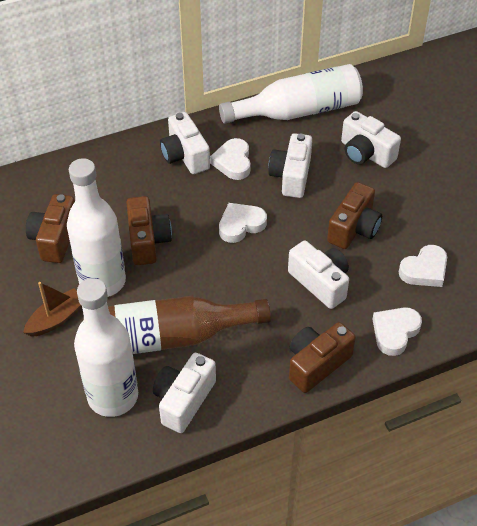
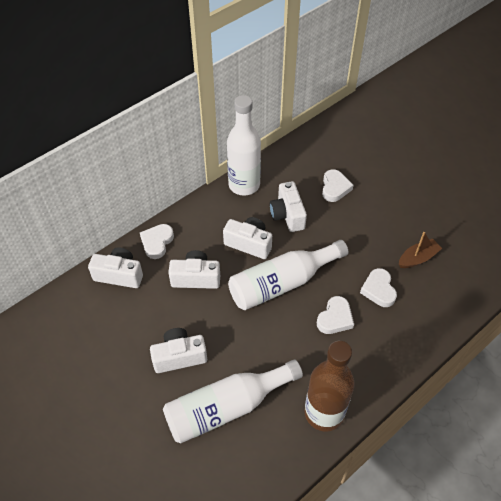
brown camera: [26,194,75,263] [126,196,172,265] [289,322,356,393] [327,182,382,249] = 4 -> none = 0

